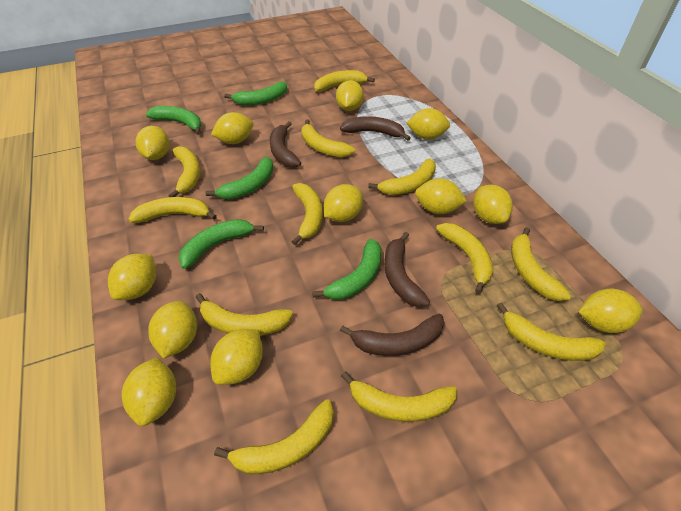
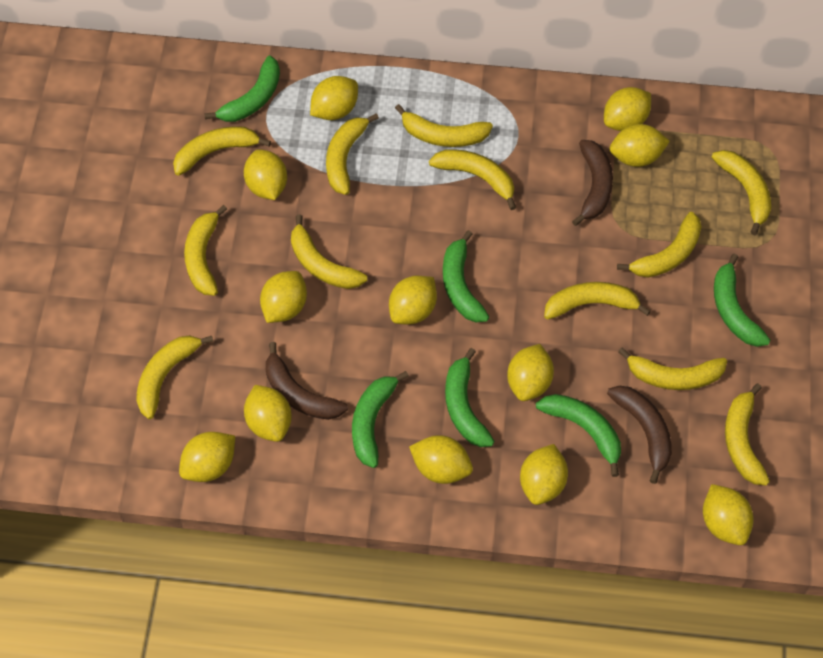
brown banana: [270,121,301,168] [340,116,411,141] [340,314,444,356] [384,232,430,307] = 4 -> [266,342,348,420] [572,140,613,226] [607,386,672,484] = 3
green banana: [146,106,202,135] [179,219,264,269] [205,157,274,199] [224,82,287,105] [312,239,382,300] = 5 -> [204,55,280,122] [352,371,409,468] [443,230,489,322] [445,348,494,447] [536,394,621,477] [714,254,770,347] = 6

